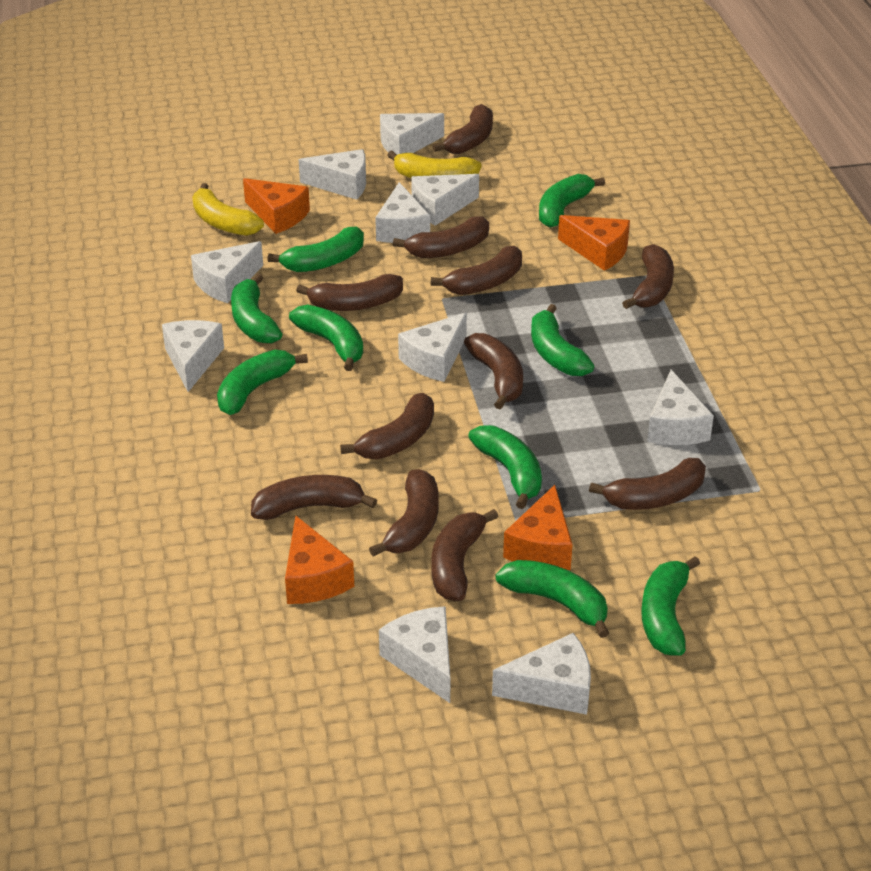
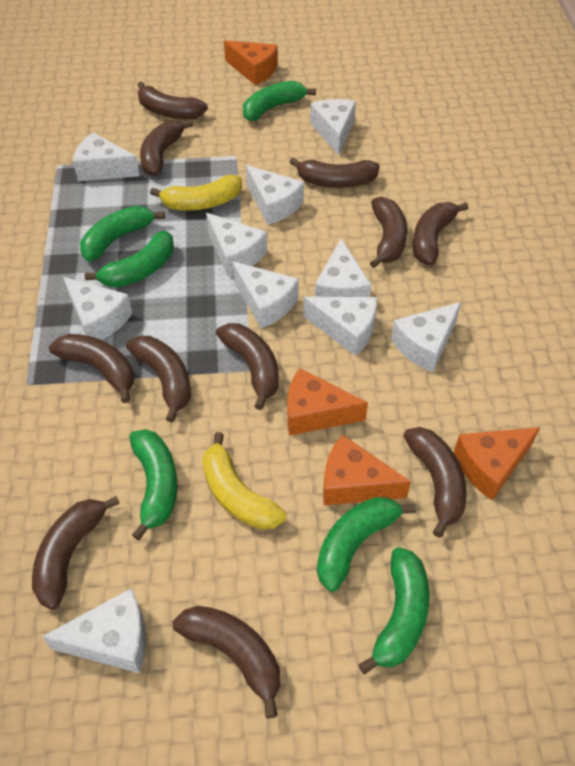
green banana: [217,350,308,415] [231,274,282,343] [267,227,364,272] [289,305,363,371] [468,425,542,509] [496,560,609,638] [531,304,594,376] [539,174,605,228] [641,556,700,656] = 9 -> [80,206,165,262] [85,231,174,288] [129,429,178,540] [243,81,316,121] [317,497,416,592] [358,547,430,674] = 6

